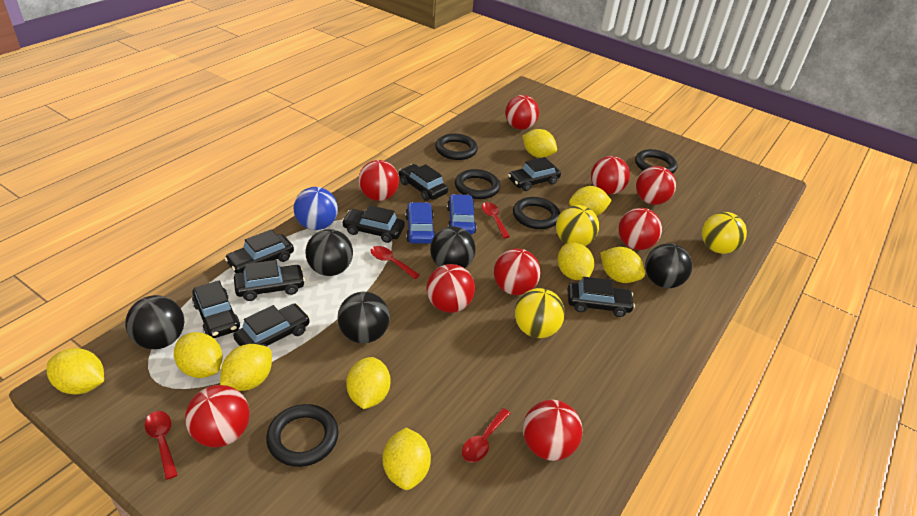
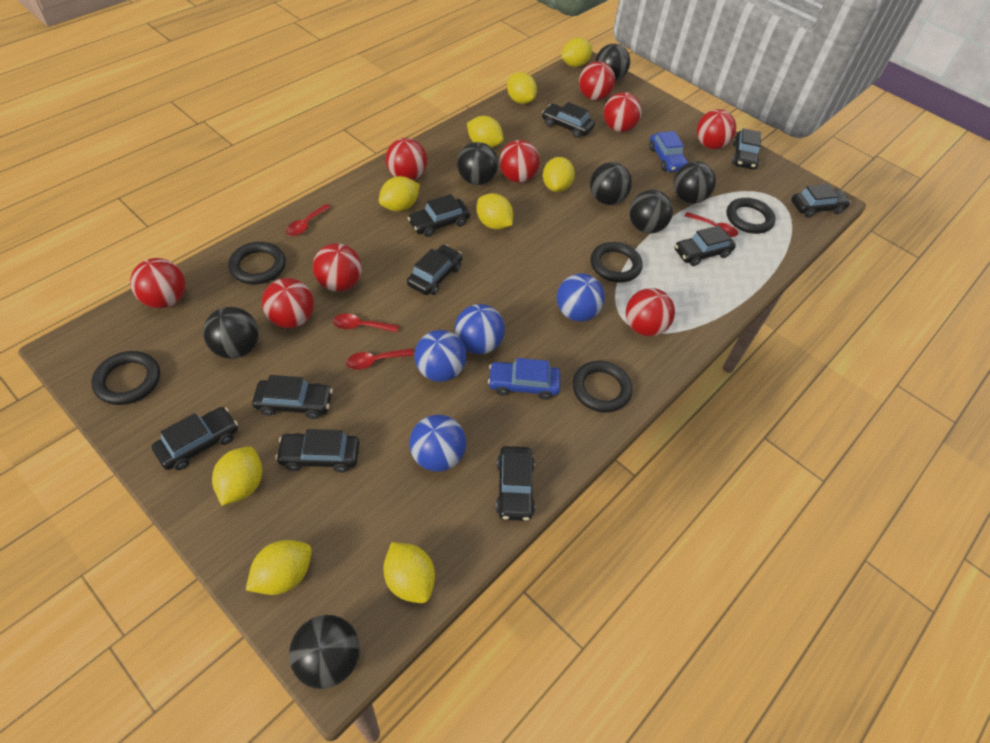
black ball: [125,295,184,349] [305,229,353,276] [338,292,390,343] [430,226,476,268] [645,243,692,288] = 5 -> [203,307,259,359] [289,615,360,689] [457,142,498,185] [590,162,632,205] [595,44,630,81] [629,190,673,233] [674,161,716,204] = 7
black car: [192,281,240,338] [224,230,294,273] [233,304,310,347] [234,260,305,301] [342,205,405,243] [399,164,448,201] [508,157,561,191] [568,277,635,317] = 8 -> [152,407,238,470] [252,375,333,419] [275,429,359,473] [407,245,462,295] [408,194,470,237] [496,446,535,521] [542,102,595,138] [675,226,736,266] [732,128,761,170] [791,184,851,218] = 10
blue ball: [293,187,338,230] = 1 -> [409,415,466,472] [415,330,466,382] [455,304,505,354] [557,273,605,321] = 4
yellow ball: [515,288,565,338] [556,205,599,246] [702,212,747,254] = 3 -> none = 0

